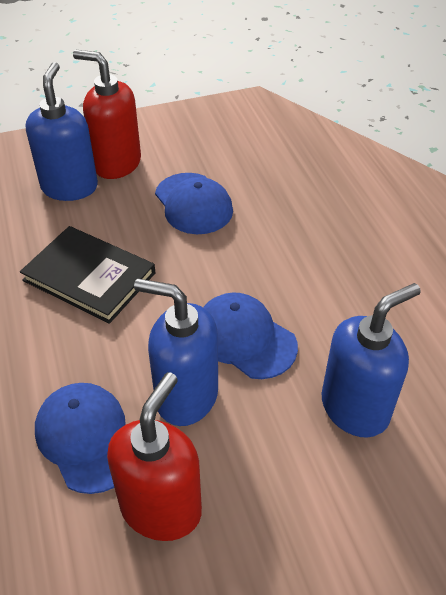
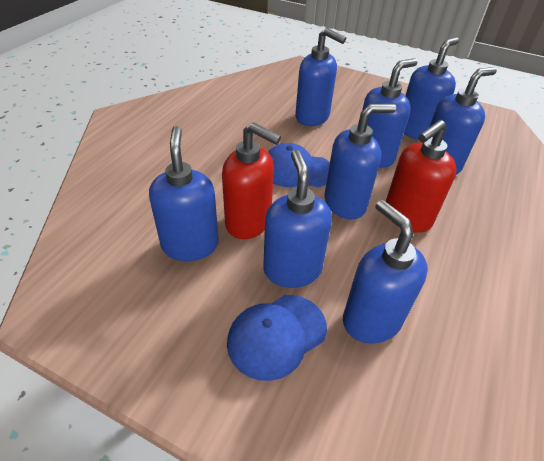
black book: [20,226,155,324] = 1 -> none = 0
blue cap: [35,383,126,494] [155,173,233,234] [203,292,298,379] = 3 -> [227,295,327,381] [268,143,330,187] = 2
blue soap dispenser: [26,62,98,201] [134,278,218,426] [322,283,421,438] = 3 -> [149,126,219,261] [263,150,332,288] [295,28,346,126] [324,104,396,219] [343,200,428,343] [362,59,418,168] [404,37,459,140] [430,67,497,175] = 8

